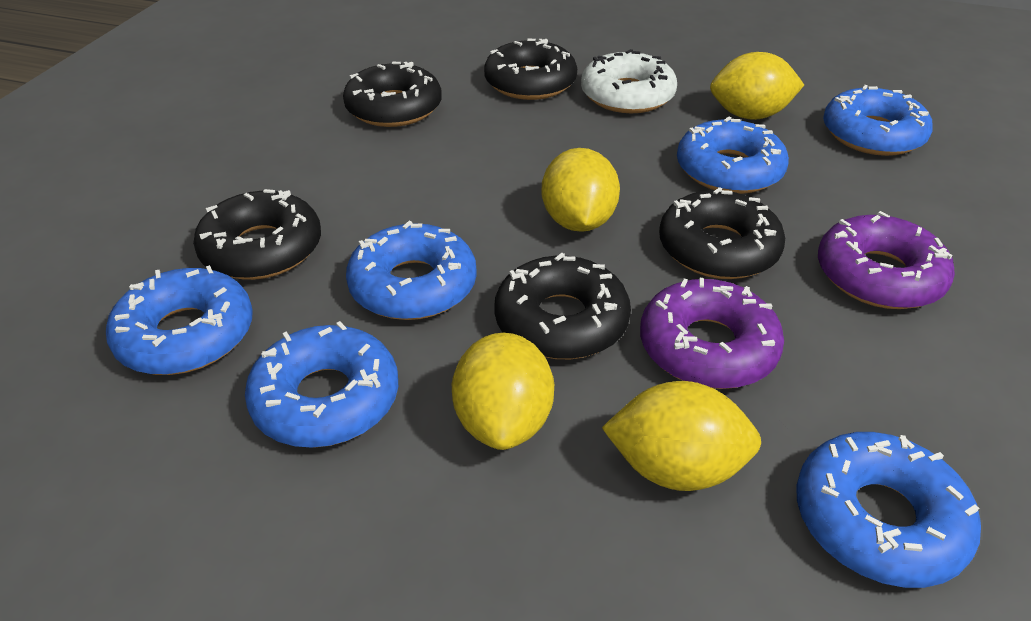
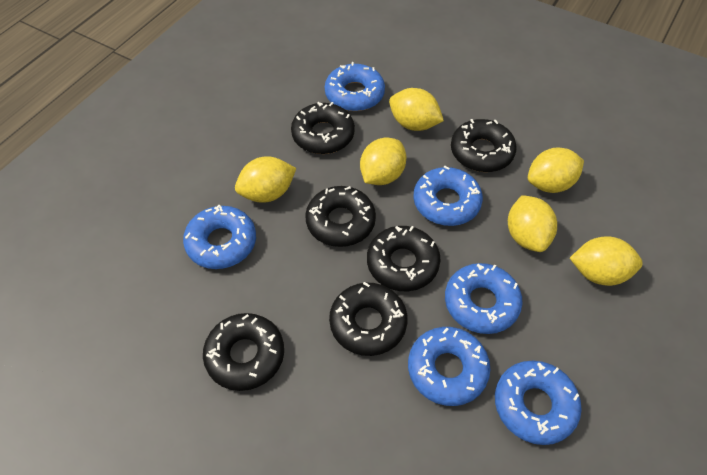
black donut: [193,189,321,280] [343,62,442,127] [484,39,577,100] [494,253,631,359] [659,187,785,279] = 5 -> [203,313,284,391] [291,102,355,154] [305,186,376,247] [329,282,408,356] [367,226,441,291] [451,119,517,172] = 6
purple donut: [640,278,784,389] [818,211,955,309] = 2 -> none = 0
white donut: [581,49,677,113] = 1 -> none = 0
yellow lemon: [452,333,554,450] [541,148,620,232] [602,381,761,491] [710,52,804,120] = 4 -> [235,156,296,203] [360,138,407,185] [389,88,444,131] [508,195,557,252] [528,147,584,193] [570,236,643,286] = 6

